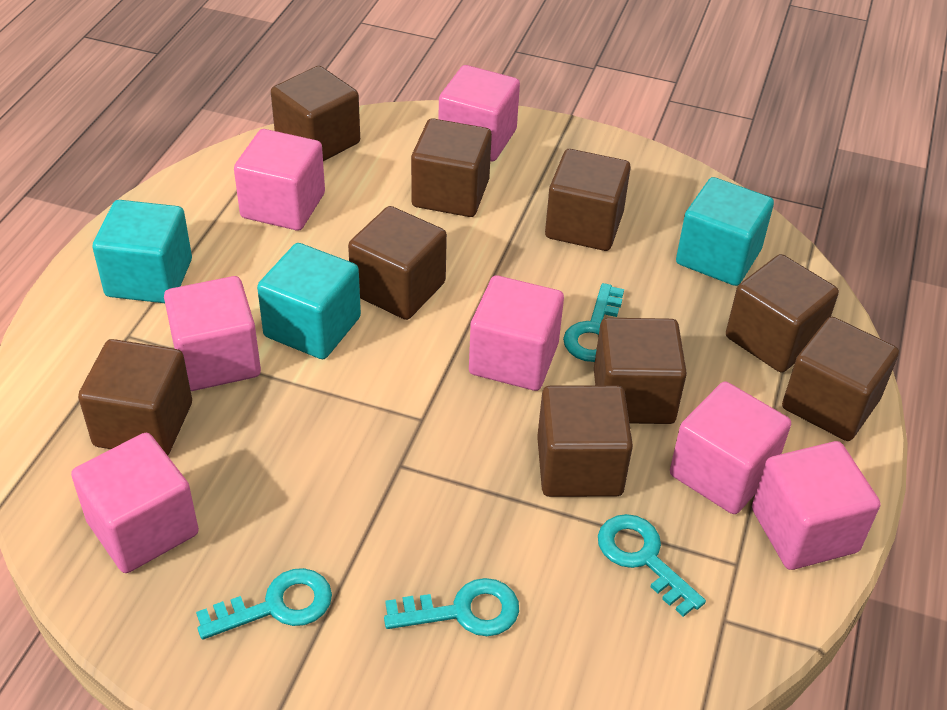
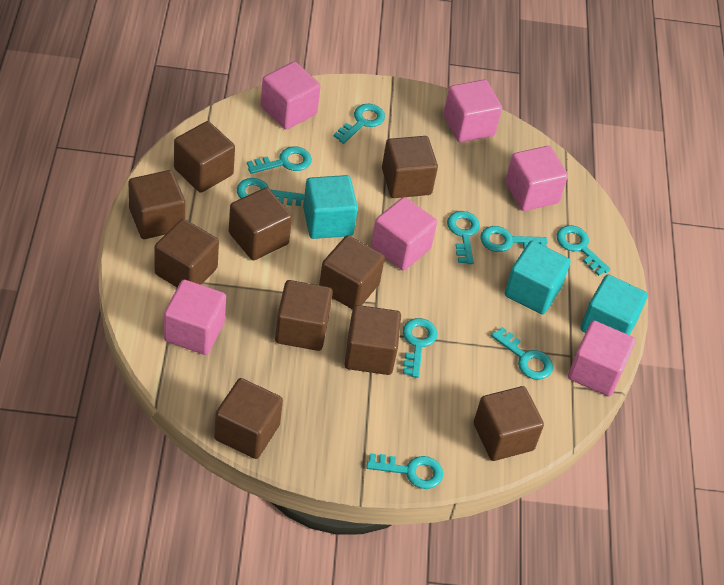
brown cube: [78,339,192,456] [271,66,360,161] [348,206,447,320] [411,118,492,217] [537,385,633,497] [545,149,631,251] [594,318,687,424] [726,254,839,373] [782,317,899,441] = 9 -> [129,170,185,239] [154,219,219,288] [174,121,235,193] [214,378,283,459] [229,187,292,260] [275,280,333,351] [319,235,385,309] [345,305,401,375] [382,136,438,198] [474,386,544,461] = 10
pink cube: [71,433,199,573] [164,276,261,391] [234,129,325,231] [439,65,520,161] [469,275,564,391] [670,382,791,514] [752,441,880,570] = 7 -> [164,280,226,355] [261,62,321,130] [371,197,437,271] [443,79,502,142] [505,146,568,211] [568,321,636,396] = 6
turquoise key: [196,568,332,640] [384,578,519,636] [563,283,624,362] [598,514,706,617] = 4 -> [237,178,304,206] [247,146,312,174] [333,104,385,144] [366,453,443,489] [403,318,437,378] [447,211,480,264] [480,226,547,252] [491,327,553,380] [557,225,611,276] = 9

